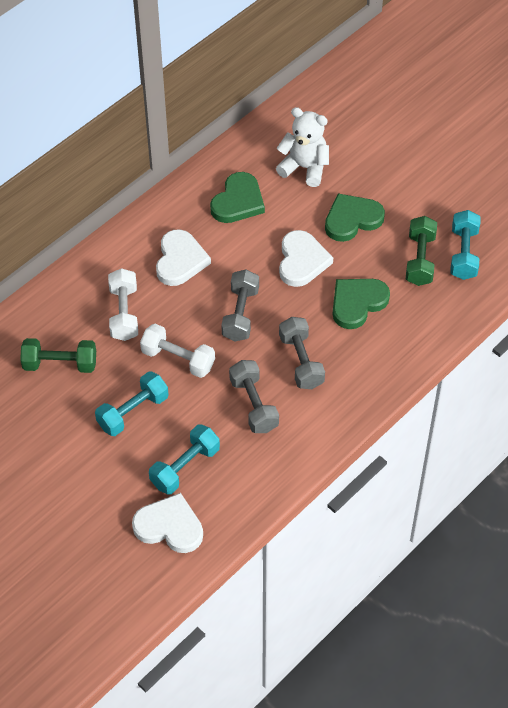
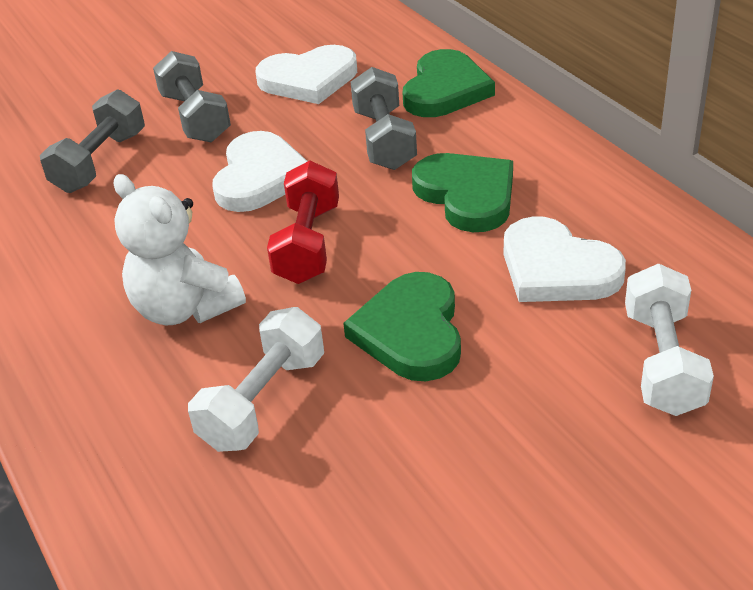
green dumbbell: [20,338,96,373] [406,216,437,286] = 2 -> none = 0
red dumbbell: none = 0 -> [267,160,339,284] = 1
turquoise dumbbell: [95,371,169,436] [149,424,220,494] [450,210,481,280] = 3 -> none = 0

